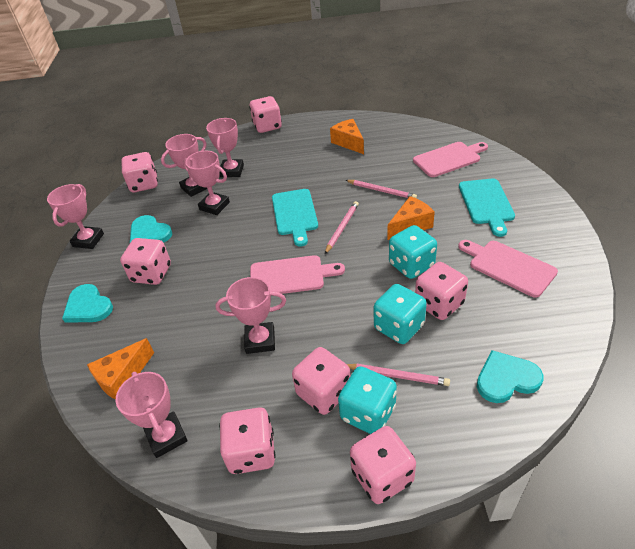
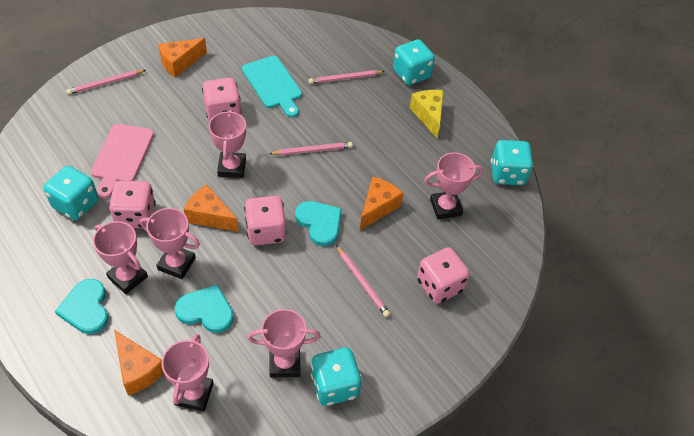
orange cheese: [87,338,154,400] [330,119,364,154] [387,196,435,240] = 3 -> [114,330,164,395] [158,38,207,77] [184,184,239,232] [360,176,404,230] = 4
pink cutting board: [250,255,345,294] [413,142,488,177] [458,240,558,297] = 3 -> [91,124,154,198] = 1
pink dice: [120,238,171,285] [121,152,158,192] [219,407,276,474] [249,96,282,133] [292,347,350,415] [350,426,416,504] [415,262,468,320] = 7 -> [109,181,156,228] [202,78,242,121] [244,196,287,245] [417,247,470,304] = 4
pink pencil: [325,201,359,254] [346,180,417,199] [347,364,450,386] = 3 -> [66,70,146,95] [269,142,353,156] [309,70,385,84] [336,245,390,317] = 4
turquoise cutting board: [272,189,318,247] [459,178,515,237] = 2 -> [242,56,302,118] = 1
turquoise dice: [338,366,397,434] [374,284,427,344] [389,225,437,279] = 3 -> [44,166,99,220] [311,348,362,406] [393,39,435,85] [491,140,533,185] = 4
yellow cheese: none = 0 -> [410,90,444,138] = 1

